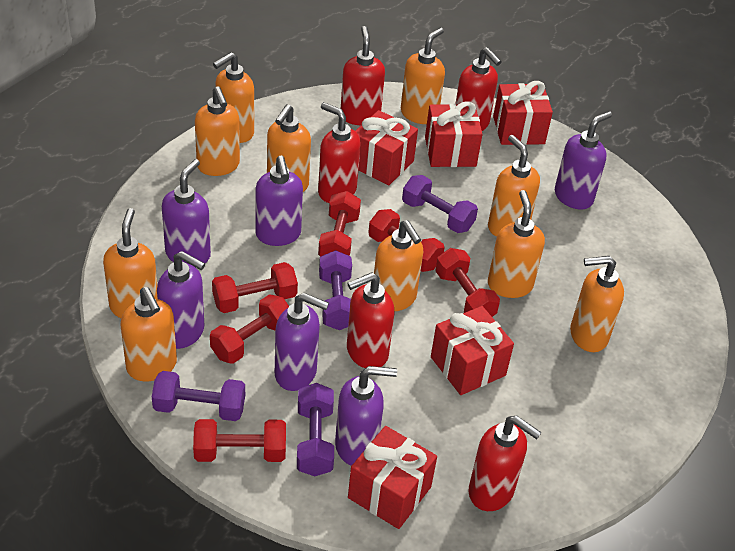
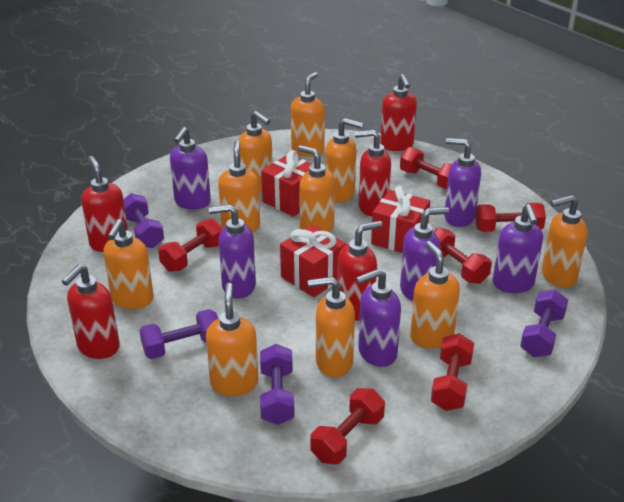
red gift: [348,426,437,529] [355,110,418,185] [425,101,483,167] [431,306,514,395] [493,81,553,145] = 5 -> [261,150,311,217] [280,225,346,297] [371,186,430,253] = 3

